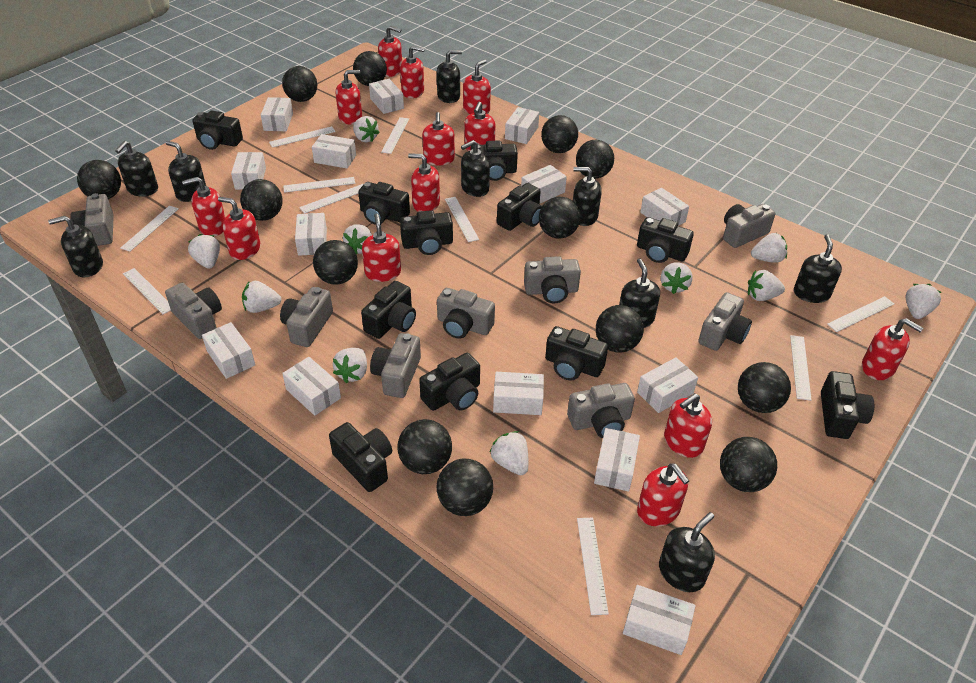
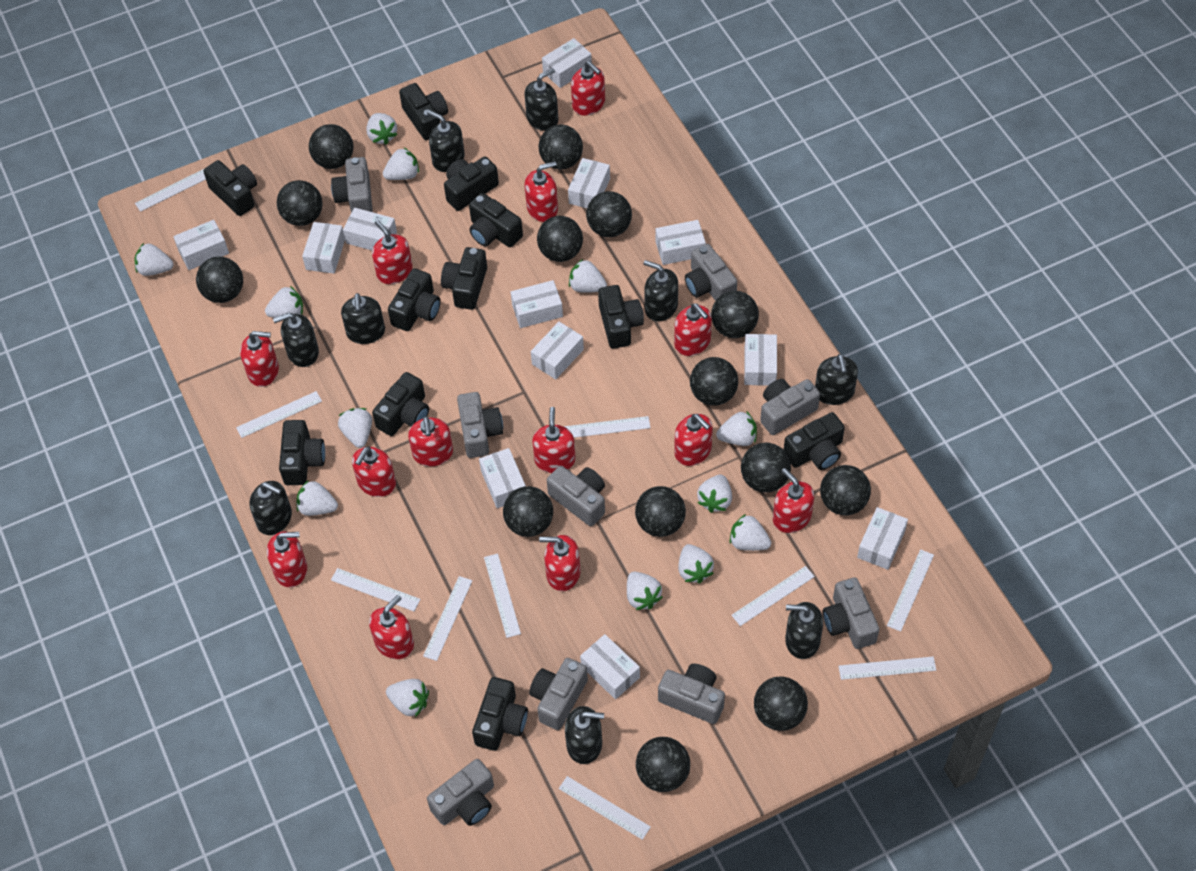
black ball: [77,160,121,199] [240,179,283,221] [282,66,317,102] [313,240,358,285] [353,51,387,86] [398,419,452,474] [436,459,493,516] [539,197,580,239] [541,115,578,153] [576,140,614,179] [596,305,644,353] [720,437,777,492] [738,362,791,413] = 13 -> [196,257,243,303] [277,180,323,226] [309,124,353,169] [503,486,553,537] [537,216,583,262] [539,124,583,170] [586,191,632,237] [635,486,686,537] [636,737,690,792] [690,357,738,406] [711,291,759,338] [741,443,791,493] [754,677,808,731] [820,465,871,515] = 14
white box: [202,322,255,379] [231,152,266,190] [261,97,293,131] [282,357,341,416] [295,213,327,256] [312,134,356,168] [369,79,404,114] [493,372,544,415] [505,107,539,144] [521,165,567,203] [594,428,640,491] [623,585,696,655] [637,357,698,413] [640,188,689,226] = 14 -> [173,220,229,270] [302,222,345,274] [343,208,397,250] [479,448,526,508] [511,280,563,328] [531,322,584,380] [542,38,592,88] [568,158,610,208] [580,634,640,699] [656,220,706,265] [744,334,777,386] [857,507,908,570] = 12
white strawberry: [188,234,220,269] [242,281,282,313] [333,348,367,383] [343,224,372,255] [353,116,380,143] [490,431,528,475] [661,262,693,294] [748,270,785,301] [751,233,787,263] [906,284,942,319] = 10 -> [135,243,174,276] [265,286,303,318] [296,480,338,516] [338,408,372,448] [366,113,398,145] [383,148,419,180] [386,679,429,717] [569,259,607,293] [627,572,663,610] [678,544,714,583] [697,474,732,513] [716,411,757,446] [730,514,771,551] = 13

